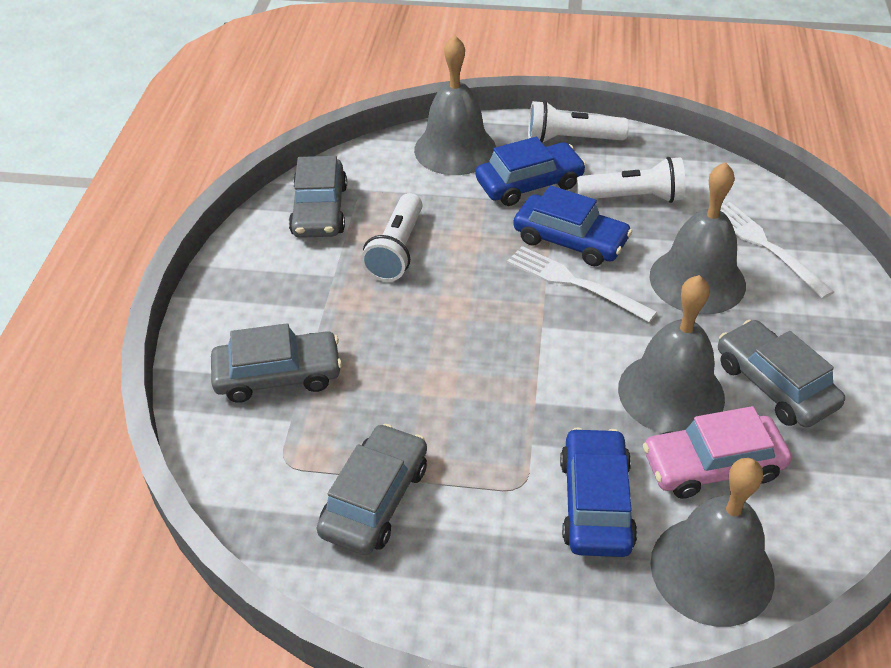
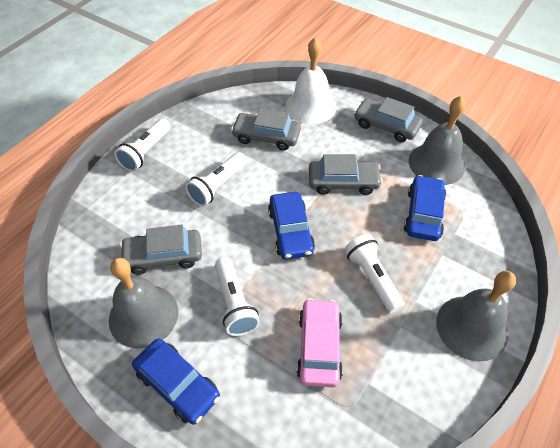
grey bell: [414,35,496,175] [618,275,725,433] [649,162,746,315] [650,458,775,627] = 4 -> [109,258,178,349] [409,96,466,185] [436,271,516,362] = 3
white bell: none = 0 -> [285,37,336,124] = 1
white flashlight: [361,193,423,282] [528,100,629,143] [577,157,685,203] = 3 -> [114,118,171,172] [185,152,247,207] [215,257,260,336] [344,234,405,313] = 4
white fork: [507,246,657,322] [720,202,834,299] = 2 -> none = 0

